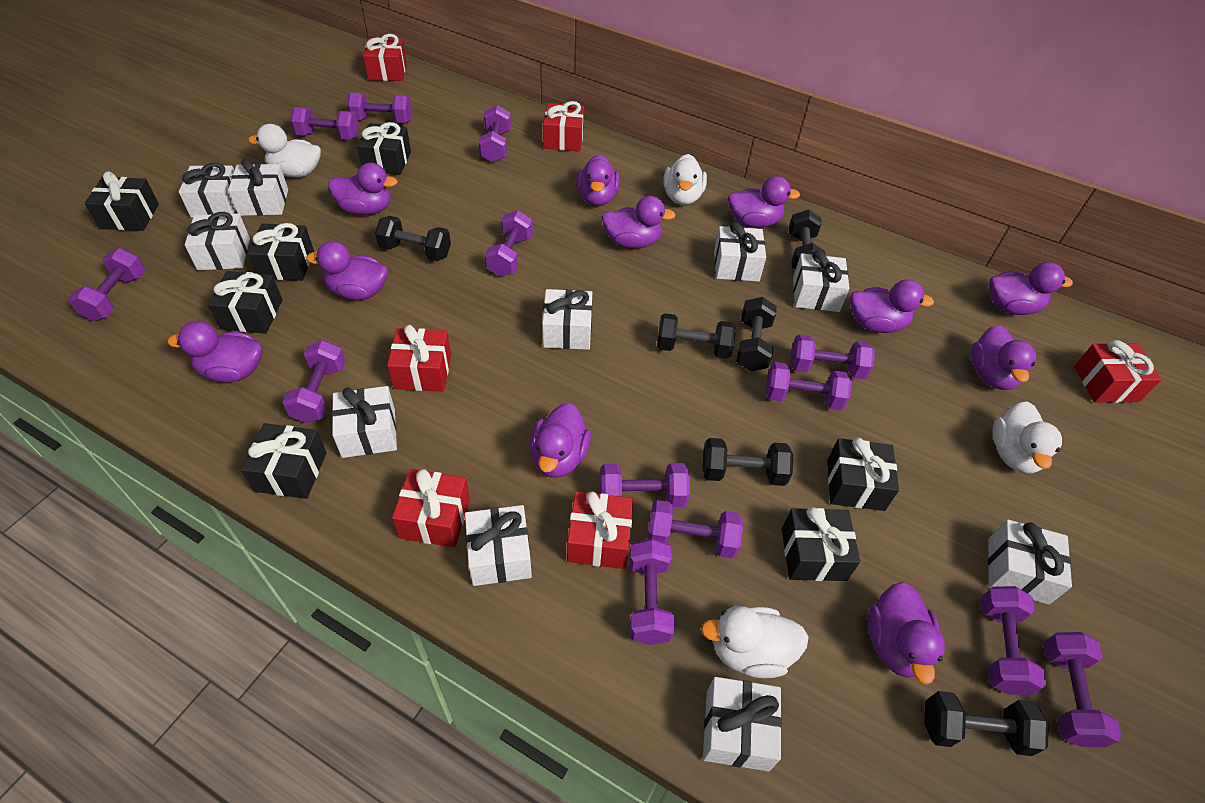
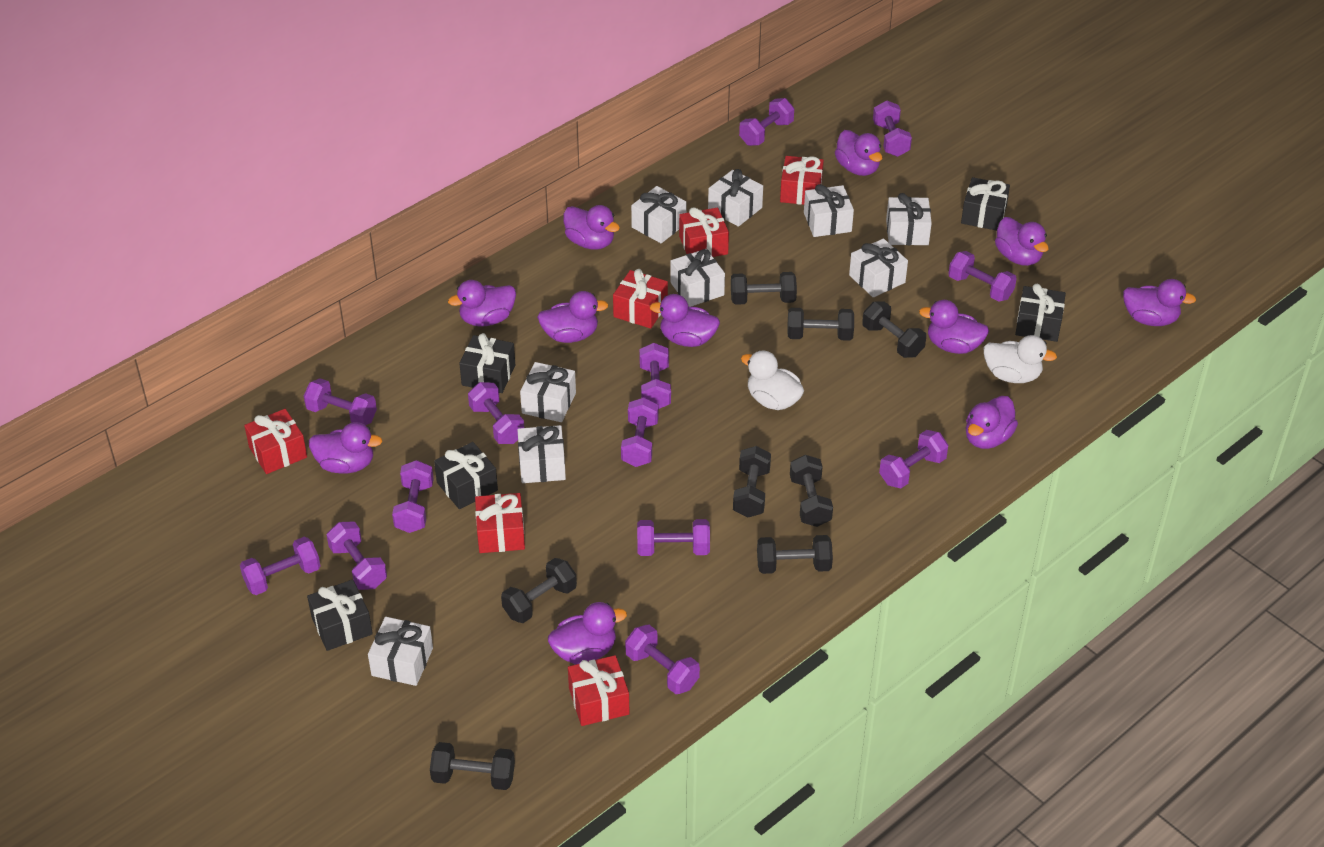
black dumbbell: [375,216,451,261] [657,313,736,359] [702,438,793,486] [736,297,777,371] [789,210,826,270] [924,691,1049,756] = 6 -> [430,742,515,790] [501,558,577,623] [731,272,797,305] [733,446,771,518] [757,535,833,574] [787,308,854,341] [790,455,833,527] [862,301,926,358] = 8
black gift: [85,172,159,231] [208,271,283,334] [241,423,327,499] [248,223,314,281] [357,122,411,175] [782,507,860,581] [827,438,899,511] = 7 -> [307,580,373,651] [434,442,498,509] [459,333,515,393] [961,177,1010,231] [1015,284,1066,342] = 5
white duck: [248,124,321,177] [663,154,707,205] [701,606,809,678] [993,401,1062,474] = 4 -> [741,350,804,410] [984,335,1057,383] = 2
white gift: [179,163,236,218] [185,212,250,270] [228,159,288,216] [332,386,397,458] [465,505,532,586] [542,289,592,350] [703,677,782,771] [714,222,766,282] [793,250,850,312] [988,519,1072,605] = 10 -> [368,617,433,686] [517,425,566,483] [520,362,576,422] [631,186,687,243] [670,249,725,307] [708,169,763,227] [804,184,854,237] [849,238,908,297] [886,193,932,245] = 9

